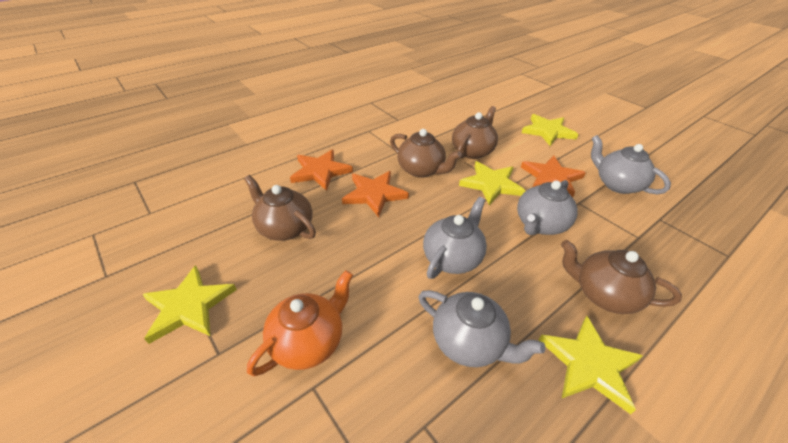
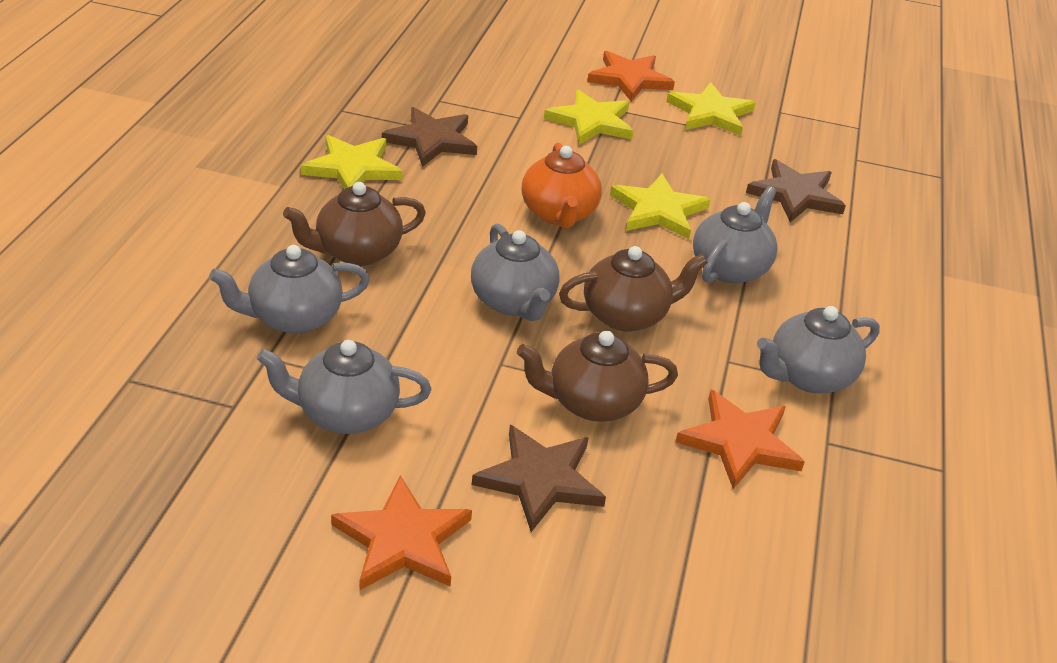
brown star: none = 0 -> [382,107,477,167] [472,425,606,532] [746,159,846,222] = 3
brown teapot: [244,175,316,241] [390,129,462,178] [452,106,498,159] [561,240,682,314] = 4 -> [283,182,426,266] [517,331,678,422] [559,246,708,332] = 3
grey teapot: [418,290,545,367] [423,197,487,279] [517,180,578,235] [591,135,671,194] = 4 -> [209,245,370,334] [257,340,431,434] [471,223,560,321] [693,186,778,284] [757,306,880,393] = 5

